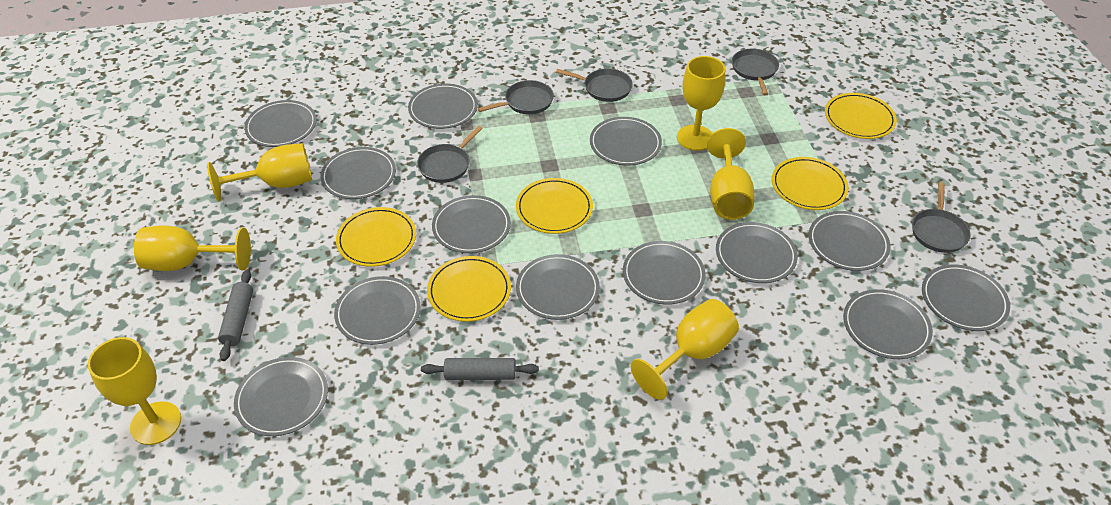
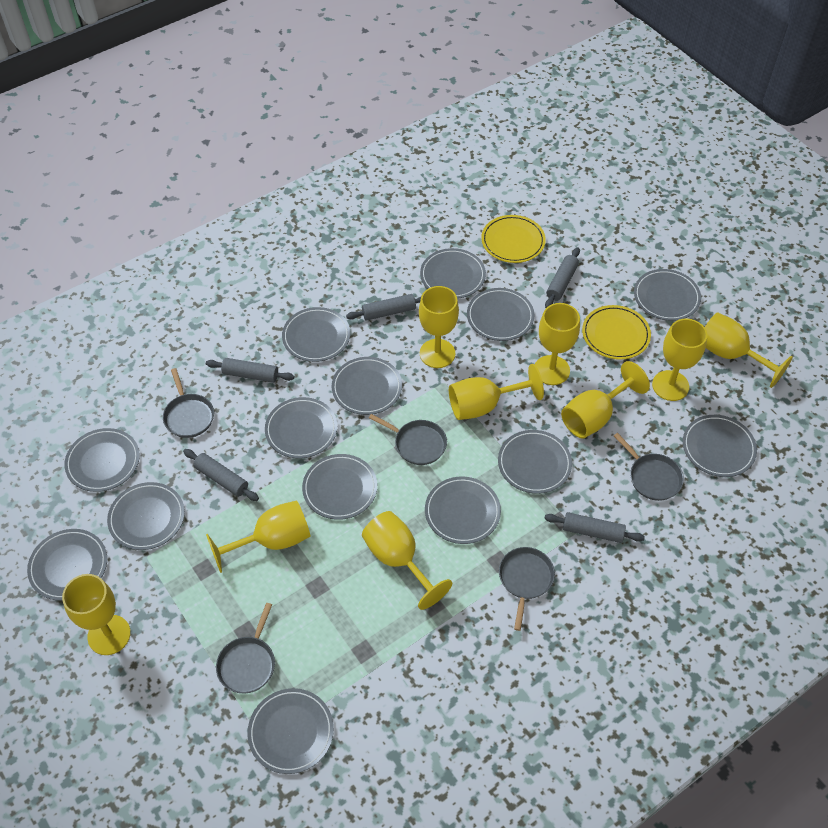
grey plate: [234,357,328,436] [244,100,317,147] [320,147,396,199] [334,276,421,345] [408,84,478,129] [432,195,511,253] [516,254,600,320] [590,117,662,166] [623,241,706,305] [716,222,798,283] [809,211,891,271] [843,289,933,359] [922,265,1010,331] = 13 -> [27,529,107,601] [64,428,140,492] [107,482,185,550] [247,688,334,774] [265,397,337,459] [282,307,350,362] [302,454,377,520] [332,357,402,415] [420,248,486,299] [425,477,501,544] [467,288,534,341] [498,430,572,494] [634,269,701,321] [683,415,757,477] = 14
grey rolling pin: [218,270,253,361] [421,358,539,380] = 2 -> [183,449,259,501] [206,358,295,383] [346,294,421,321] [544,512,645,543] [545,247,580,308] = 5
yellow goblet: [88,337,181,445] [134,225,251,271] [207,143,312,201] [631,299,739,400] [677,56,725,151] [707,128,754,220] = 6 -> [62,574,131,655] [206,500,310,573] [362,511,452,610] [419,286,459,368] [449,364,544,420] [535,303,580,385] [561,361,650,438] [652,319,707,401] [705,312,793,388] = 9
yellow plate: [336,207,416,267] [427,256,511,322] [516,178,593,234] [772,157,849,210] [825,93,897,139] = 5 -> [481,215,546,263] [582,305,651,360] = 2

